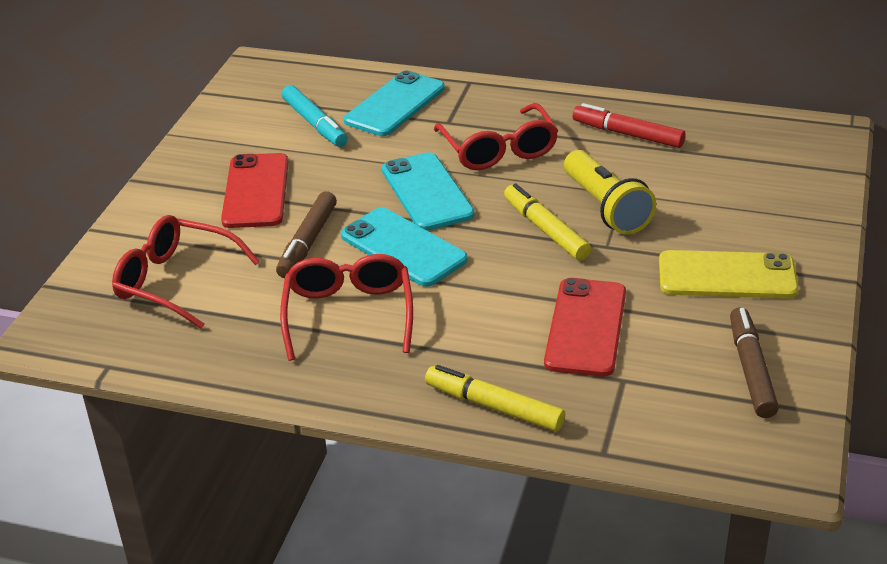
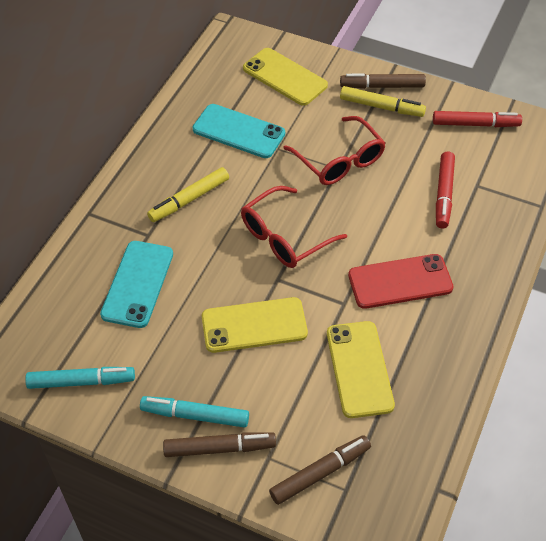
brown marker: [276,191,337,278] [730,307,779,418] = 2 -> [163,432,276,457] [269,435,371,505] [340,74,426,89] = 3
red glasses: [112,215,260,329] [280,254,413,361] [434,103,558,170] = 3 -> [241,186,347,268] [283,116,386,185] = 2
red marker: [573,103,686,148] = 1 -> [433,111,522,127] [436,152,455,228] = 2
red phone: [221,153,289,228] [544,278,626,377] = 2 -> [348,254,454,309] = 1
turquoise marker: [282,85,348,147] = 1 -> [25,367,135,389] [140,396,249,428] = 2
turquoise phone: [341,207,468,287] [344,70,445,136] [382,152,475,231] = 3 -> [100,241,173,328] [193,104,285,158] = 2
yellow flashlight: [564,150,656,235] = 1 -> none = 0
yellow phone: [659,250,799,298] = 1 -> [202,297,308,353] [243,48,328,106] [327,321,395,418] = 3

